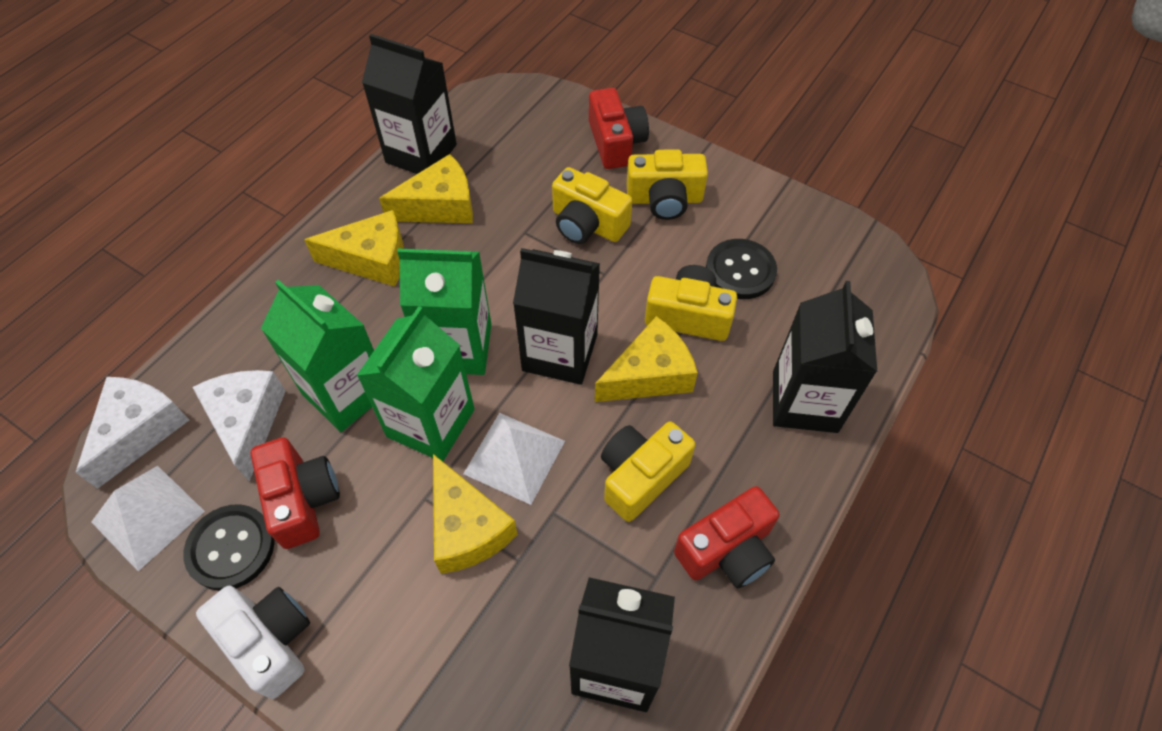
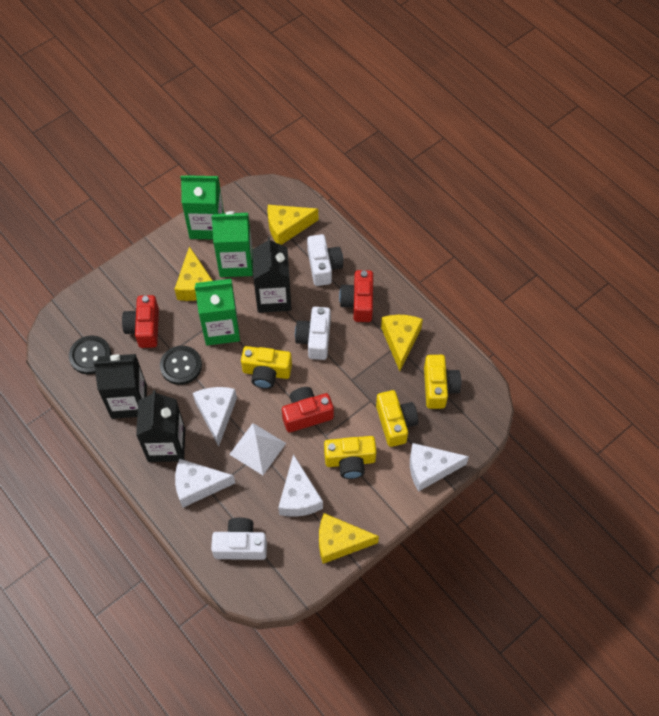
black carton: [362,34,457,174] [513,248,600,385] [569,577,675,712] [773,281,877,433] = 4 -> [93,354,147,419] [136,390,185,462] [252,237,291,313] = 3
white camera: [196,586,310,699] = 1 -> [211,517,267,560] [295,307,331,360] [307,234,343,286] = 3
white cheese: [75,377,189,489] [193,370,286,482] = 2 -> [175,459,235,508] [193,387,237,447] [278,454,323,517] [410,443,469,492] = 4
white pyramid: [91,466,205,571] [463,413,565,505] = 2 -> [229,423,286,475] = 1

